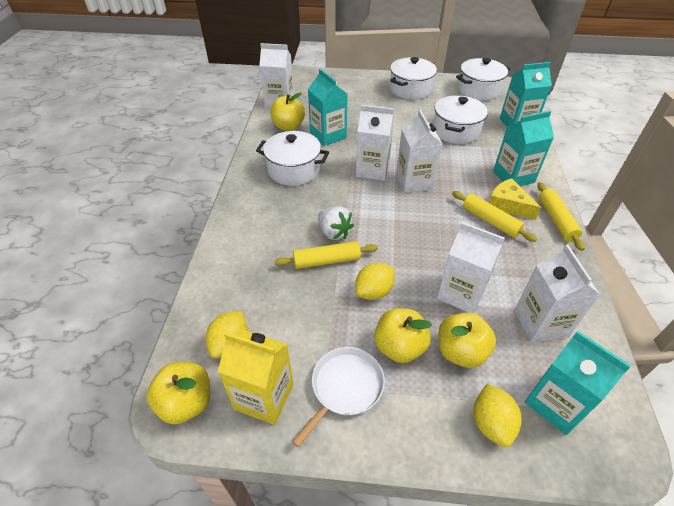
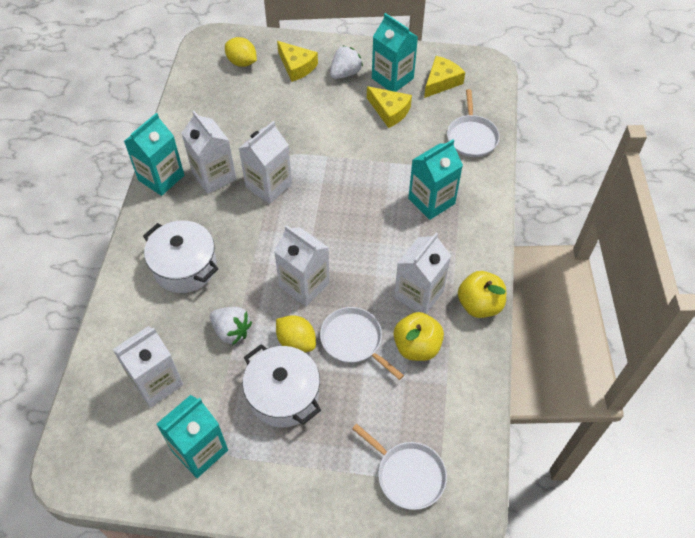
white pan: [292,347,385,447] = 1 -> [320,307,404,380] [352,424,447,510] [447,89,500,157] = 3
white pot: [256,131,329,186] [390,57,437,100] [433,95,488,144] [456,58,510,100] = 4 -> [143,221,219,293] [243,344,321,428] = 2
white strawberry: [318,206,354,240] = 1 -> [210,307,252,345] [330,45,363,79] = 2
yellow apple: [146,362,210,424] [270,93,305,131] [374,308,432,363] [439,312,496,368] = 4 -> [393,312,444,361] [458,271,506,318] = 2
yellow carton: [218,329,293,425] = 1 -> none = 0
yellow cheese: [489,178,541,220] = 1 -> [277,41,318,82] [367,86,412,128] [424,56,465,98] = 3
yellow lemon: [206,311,248,358] [355,263,395,300] [474,383,522,447] = 3 -> [225,37,257,67] [276,315,316,352] = 2
yellow rolling pin: [275,241,378,269] [452,191,537,242] [538,182,585,251] = 3 -> none = 0

